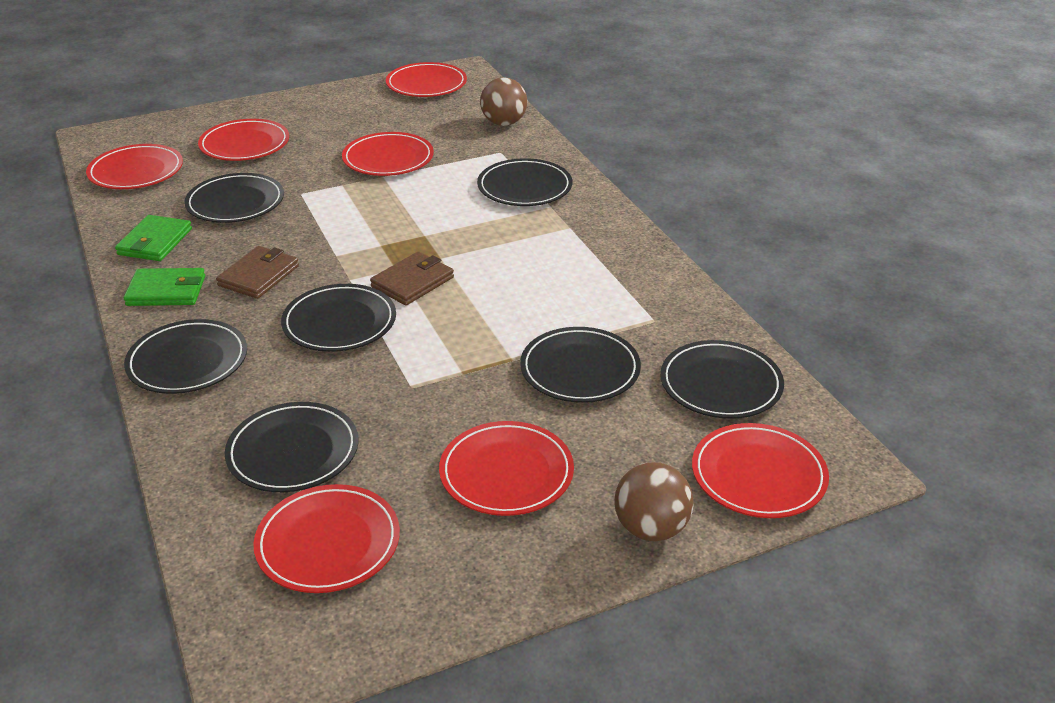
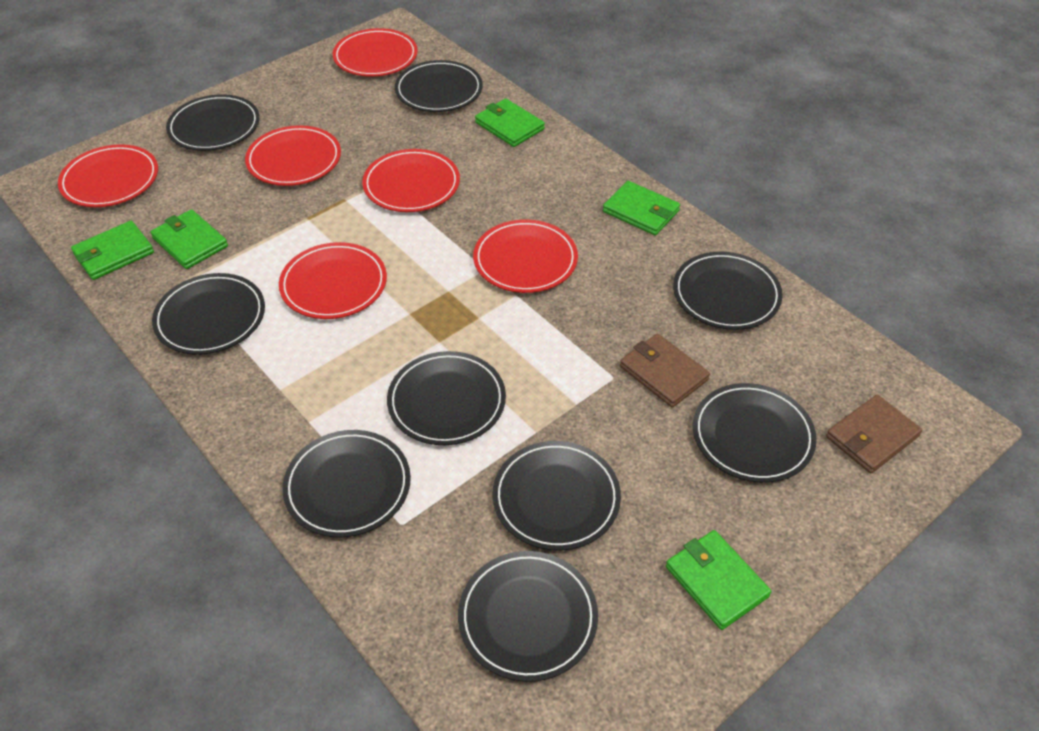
black plate: [124,319,247,394] [184,173,284,223] [225,402,359,492] [281,284,396,352] [477,158,572,206] [520,327,641,403] [660,340,784,419] = 7 -> [152,273,265,355] [166,94,260,151] [282,430,411,538] [387,351,506,445] [395,60,483,112] [458,551,598,682] [492,441,621,551] [673,252,783,330] [693,383,817,483] = 9
brown ball: [480,77,527,126] [615,462,694,541] = 2 -> none = 0
green wallet: [115,215,192,261] [124,268,205,306] = 2 -> [71,221,154,280] [150,209,228,269] [475,99,545,147] [603,181,680,236] [666,530,771,630] = 5
red plate: [86,144,183,189] [198,119,289,161] [253,484,400,593] [342,132,434,176] [386,62,467,97] [439,421,574,516] [692,423,829,518] = 7 -> [58,144,158,207] [245,125,341,186] [279,242,387,319] [333,28,418,77] [362,149,460,212] [473,220,578,293] = 6

